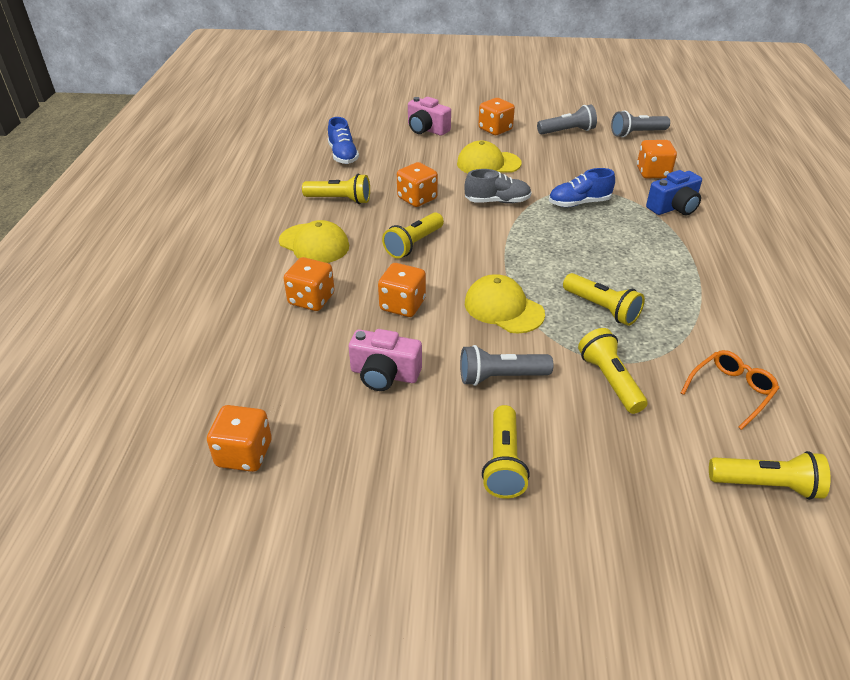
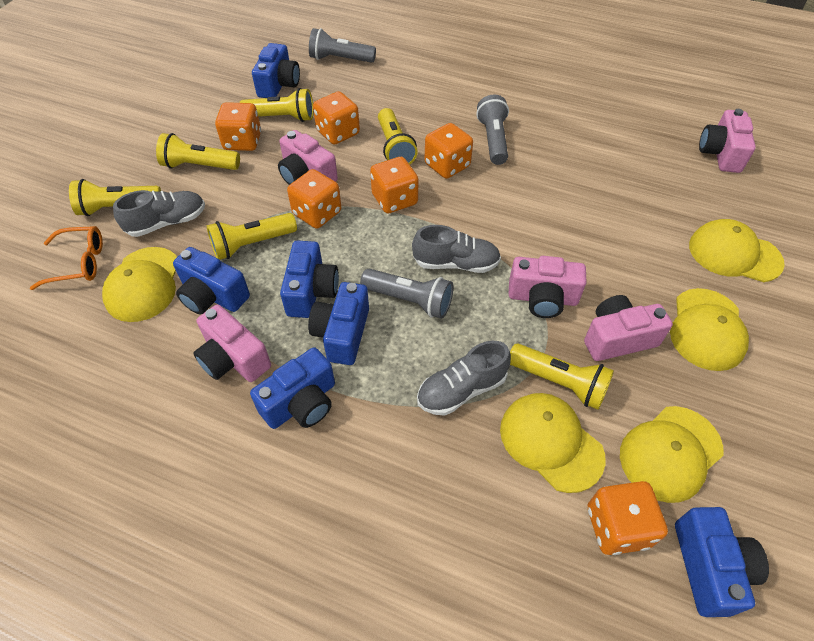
blue camera: [646,170,702,215] = 1 -> [173,247,250,314] [250,347,335,429] [252,43,300,98] [280,241,339,318] [308,282,369,365] [675,507,769,617] = 6
blue shoe: [328,117,359,164] [549,168,615,207] = 2 -> none = 0
grey shoe: [464,169,532,204] = 1 -> [113,190,205,237] [412,225,501,273] [417,341,511,416] = 3
pink camera: [349,329,422,391] [408,97,451,136] = 2 -> [193,304,271,382] [278,130,338,185] [508,256,587,318] [584,295,673,361] [699,109,756,173] = 5
yellow cap: [279,220,349,263] [457,140,521,173] [465,274,545,334] = 3 -> [102,247,177,322] [500,393,605,493] [620,406,724,503] [670,288,749,371] [689,219,785,282] = 5

